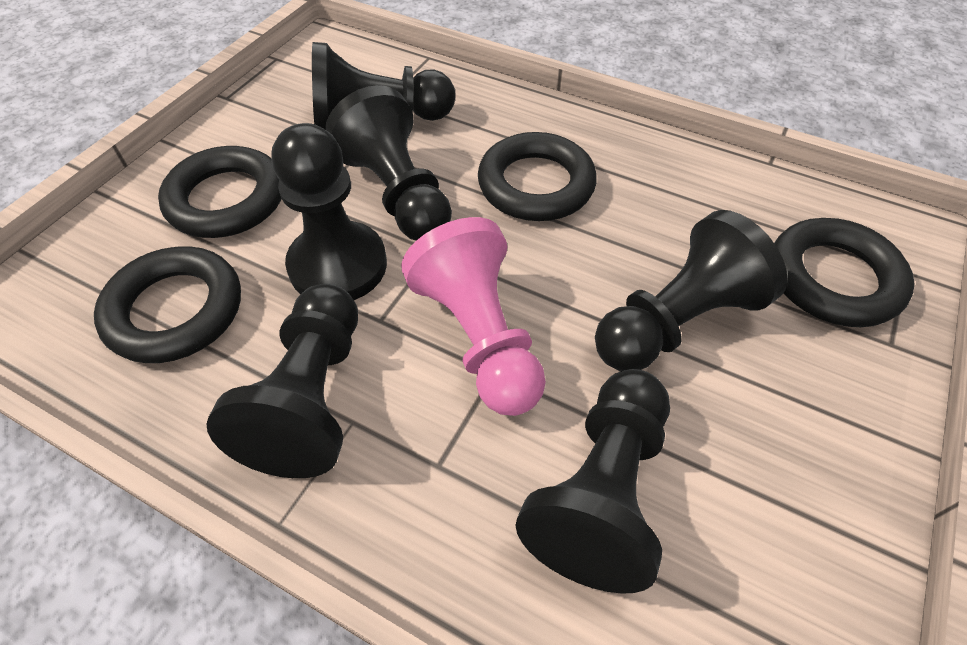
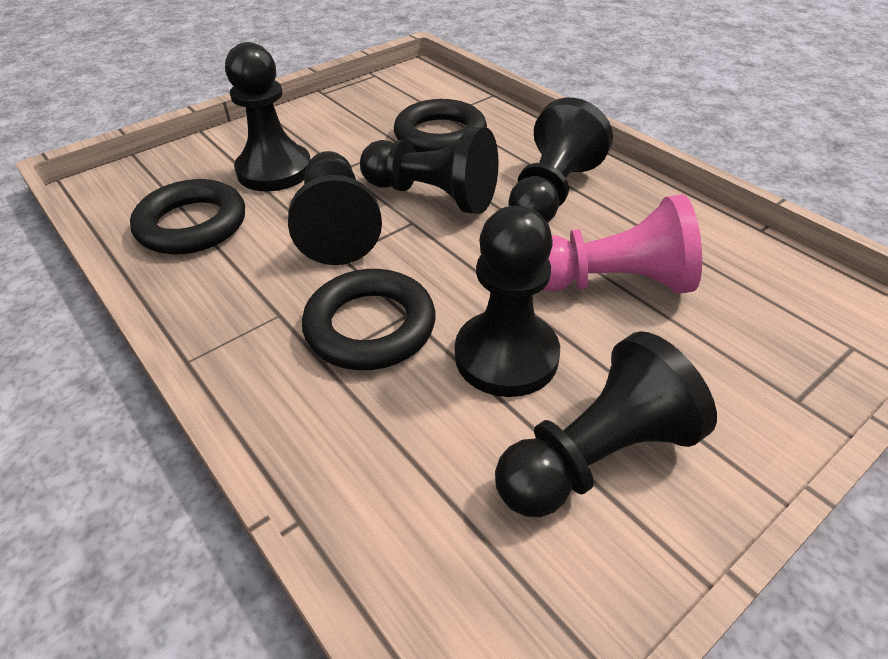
black ring: [94,246,241,363] [158,146,282,238] [478,132,597,221] [774,218,915,327] = 4 -> [130,179,245,254] [302,269,436,370] [394,99,487,152] = 3

